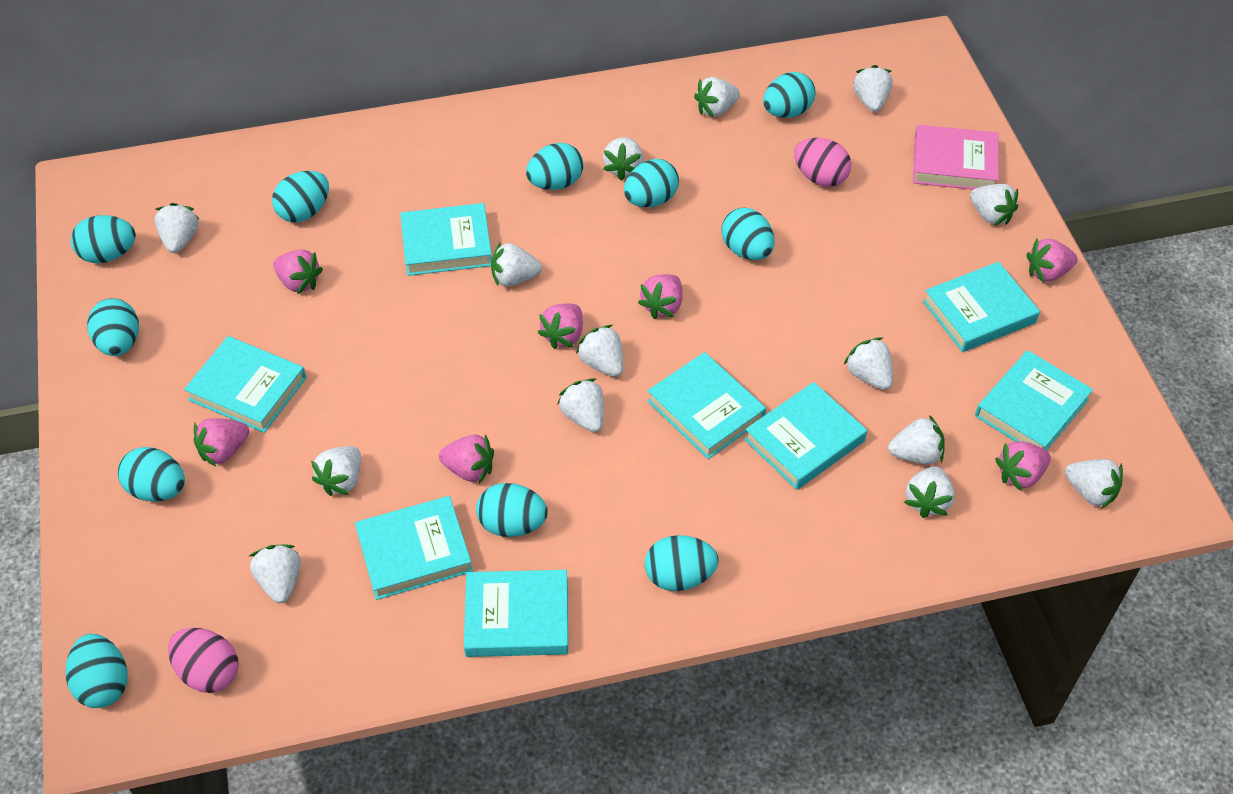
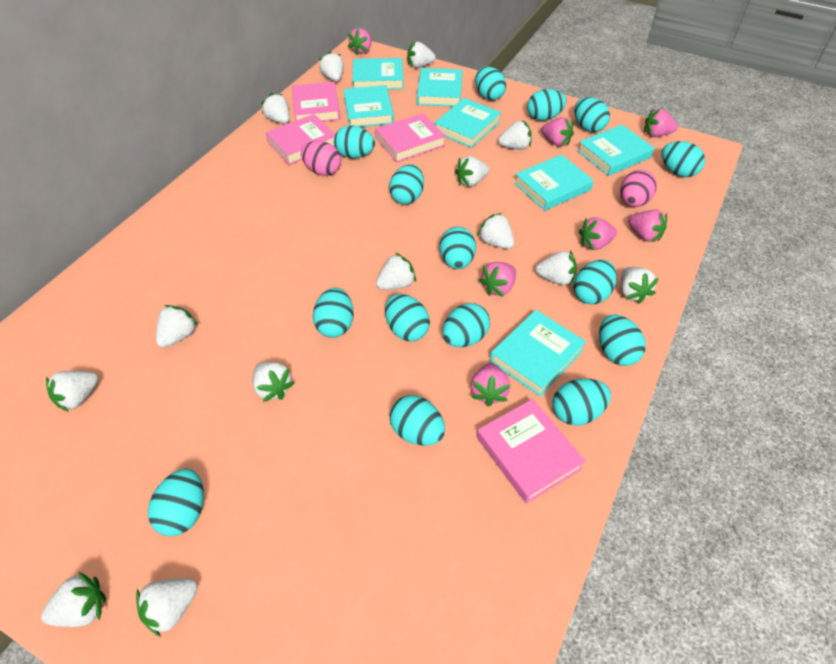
pink book: [913,125,999,190] = 1 -> [266,114,335,165] [292,82,341,122] [375,113,446,162] [477,399,586,504] = 4
turquoise book: [184,336,306,433] [355,496,473,600] [400,203,492,276] [464,570,568,657] [647,352,766,459] [744,382,867,490] [923,262,1040,352] [975,350,1093,450] = 8 -> [343,85,394,127] [352,58,404,90] [417,68,463,107] [434,98,502,148] [490,310,586,396] [514,154,594,211] [577,125,654,176] = 7
turquoise egg: [66,634,128,708] [71,215,136,263] [87,298,139,356] [118,447,185,502] [272,171,329,222] [476,483,548,537] [526,143,583,190] [624,159,679,207] [645,535,719,591] [721,208,774,260] [763,72,815,118] = 11 -> [148,469,204,536] [313,288,354,338] [334,125,375,158] [385,294,430,341] [389,164,424,204] [390,395,445,445] [439,227,476,269] [442,303,490,347] [475,67,506,100] [527,89,567,121] [553,379,611,426] [574,97,610,132] [574,260,617,304] [599,315,646,366] [662,141,705,177] = 15

